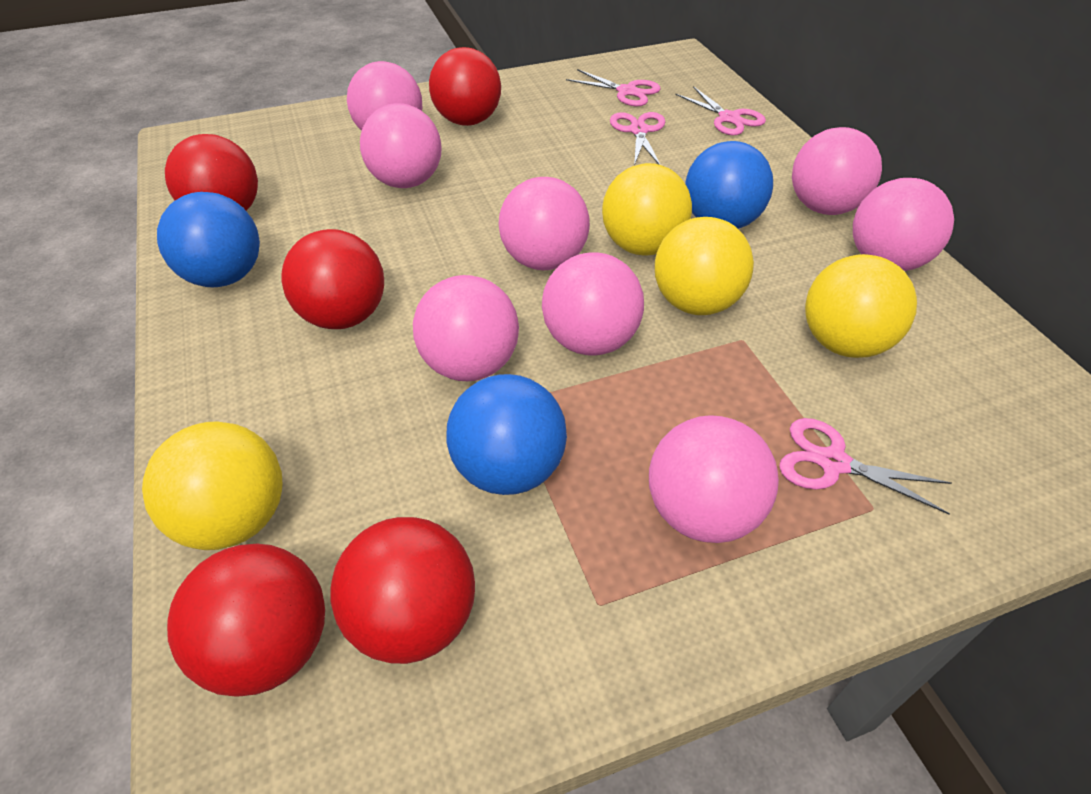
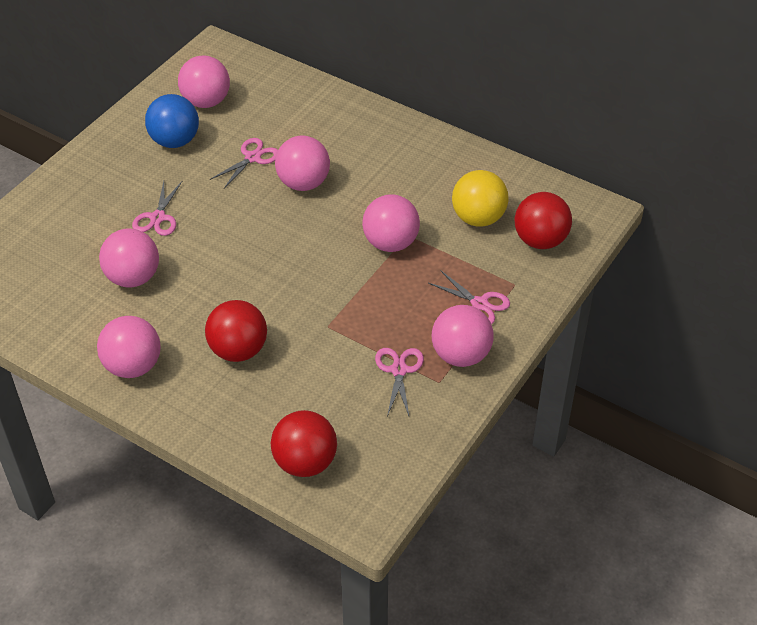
blue ball: [157,192,260,287] [446,374,567,495] [685,141,773,229] = 3 -> [145,94,199,148] = 1
pink ball: [347,61,422,131] [360,103,442,188] [413,275,519,381] [499,177,590,270] [542,252,644,356] [649,415,779,543] [792,127,882,215] [853,178,954,271] = 8 -> [97,316,161,378] [99,229,159,287] [178,55,230,108] [275,136,330,191] [362,194,420,252] [432,305,493,367] = 6
red ball: [165,134,258,211] [167,544,325,696] [281,229,384,329] [331,517,475,664] [429,47,501,126] = 5 -> [205,300,267,362] [271,410,337,477] [514,192,572,249] = 3
yellow ball: [142,421,282,550] [602,163,692,255] [655,217,754,315] [805,254,917,358] = 4 -> [452,170,508,227] = 1

